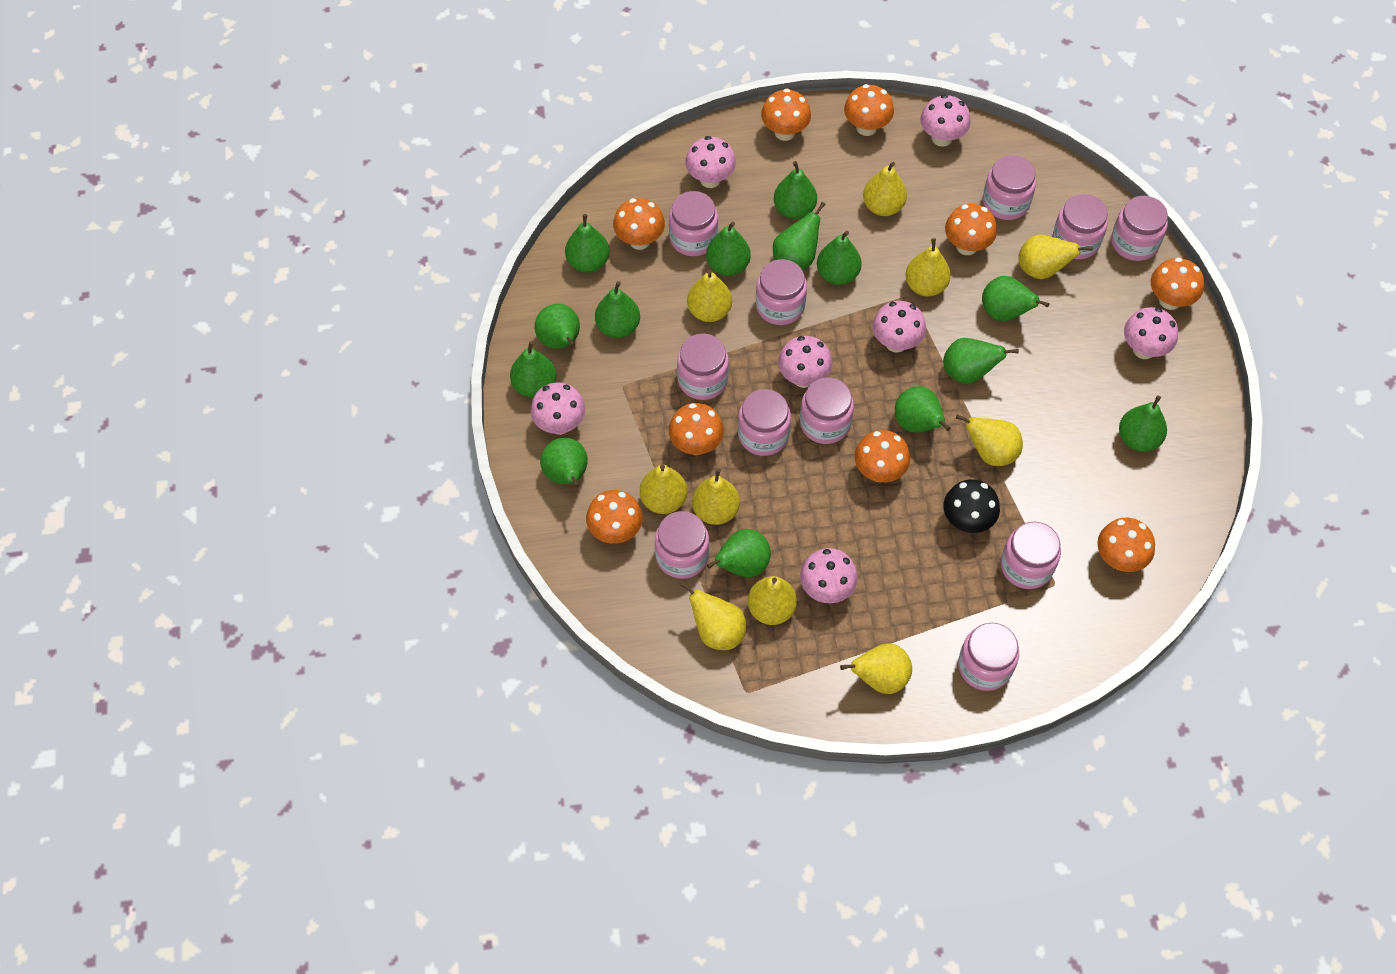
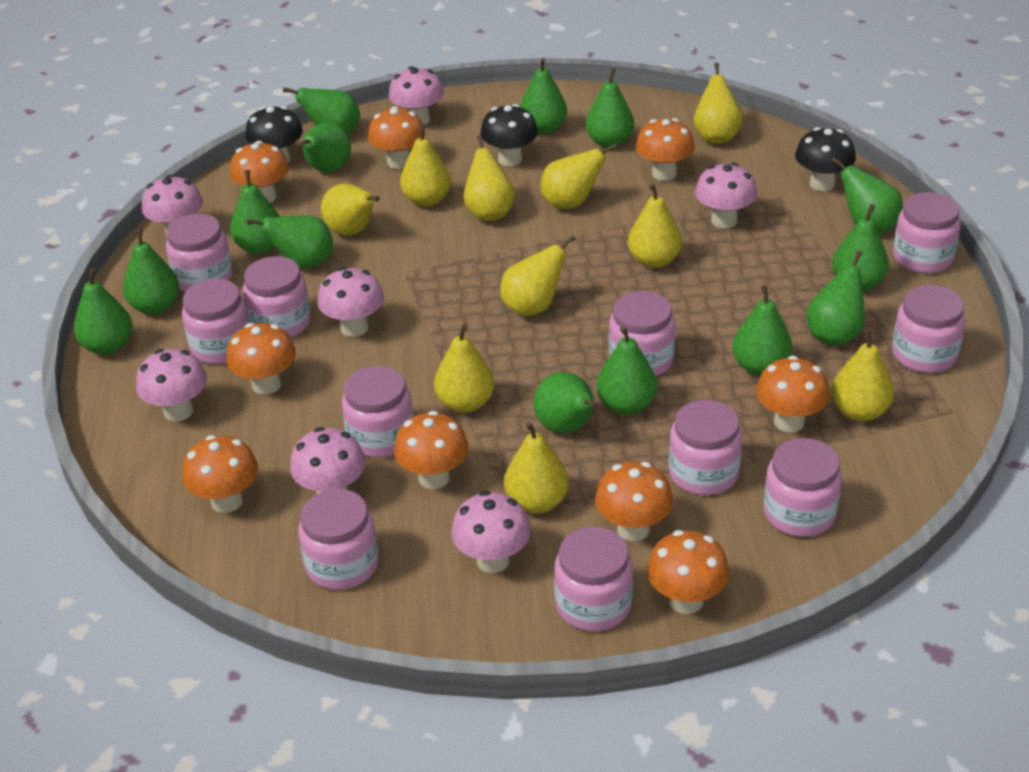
black mushroom: [943,479,1000,533] = 1 -> [246,106,303,163] [480,104,538,166] [795,127,856,191] = 3

